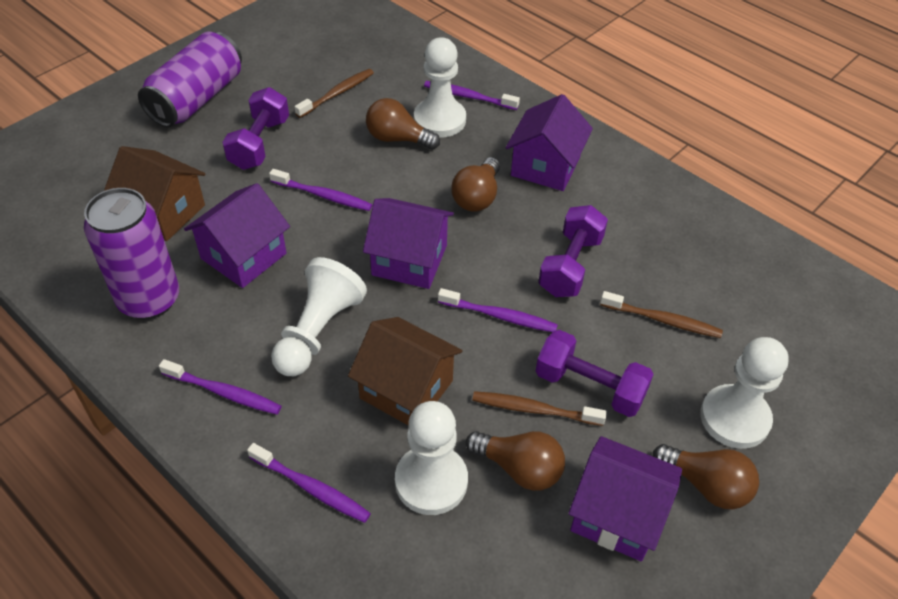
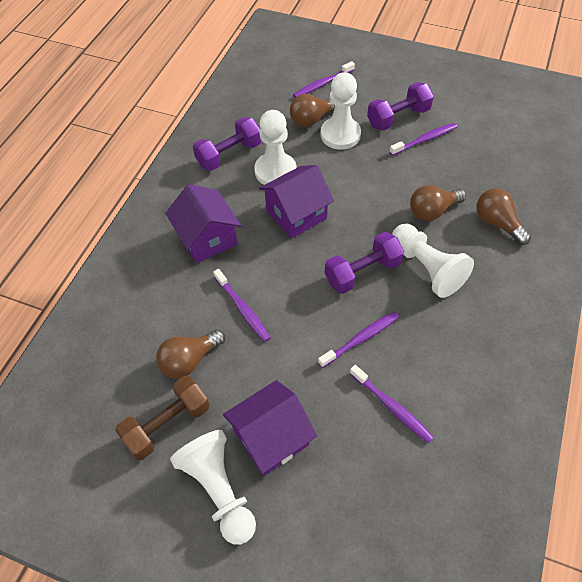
brown dumbbell: none = 0 -> [115,376,210,460] = 1
brown house: [104,146,206,241] [348,317,463,425] = 2 -> none = 0
brown toothbrush: [295,69,374,118] [472,391,607,426] [600,291,723,338] = 3 -> none = 0
purple can: [84,188,179,320] [138,31,242,127] = 2 -> none = 0
purple house: [184,183,290,288] [363,198,454,289] [506,94,593,191] [568,436,682,561] = 4 -> [165,184,241,263] [223,380,317,476] [259,165,334,239] = 3

